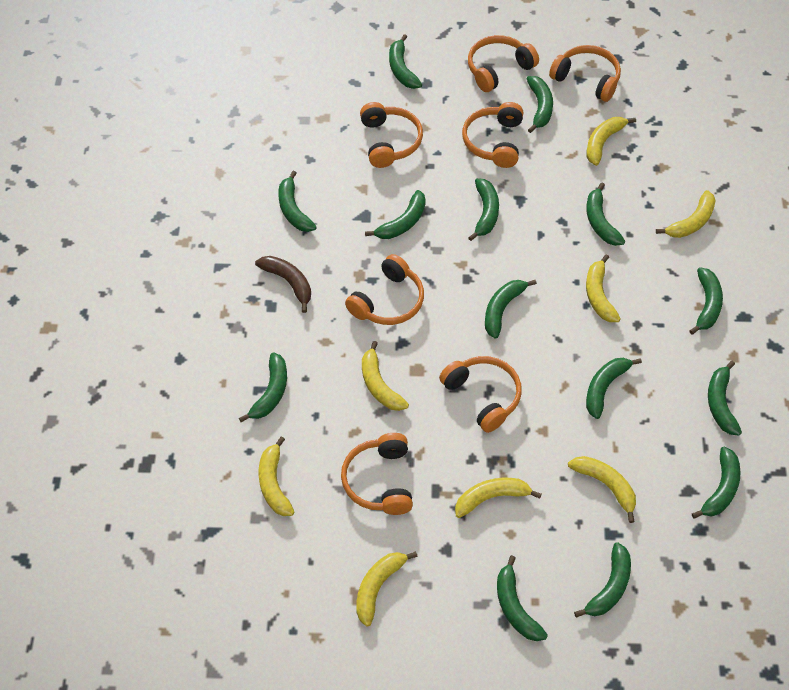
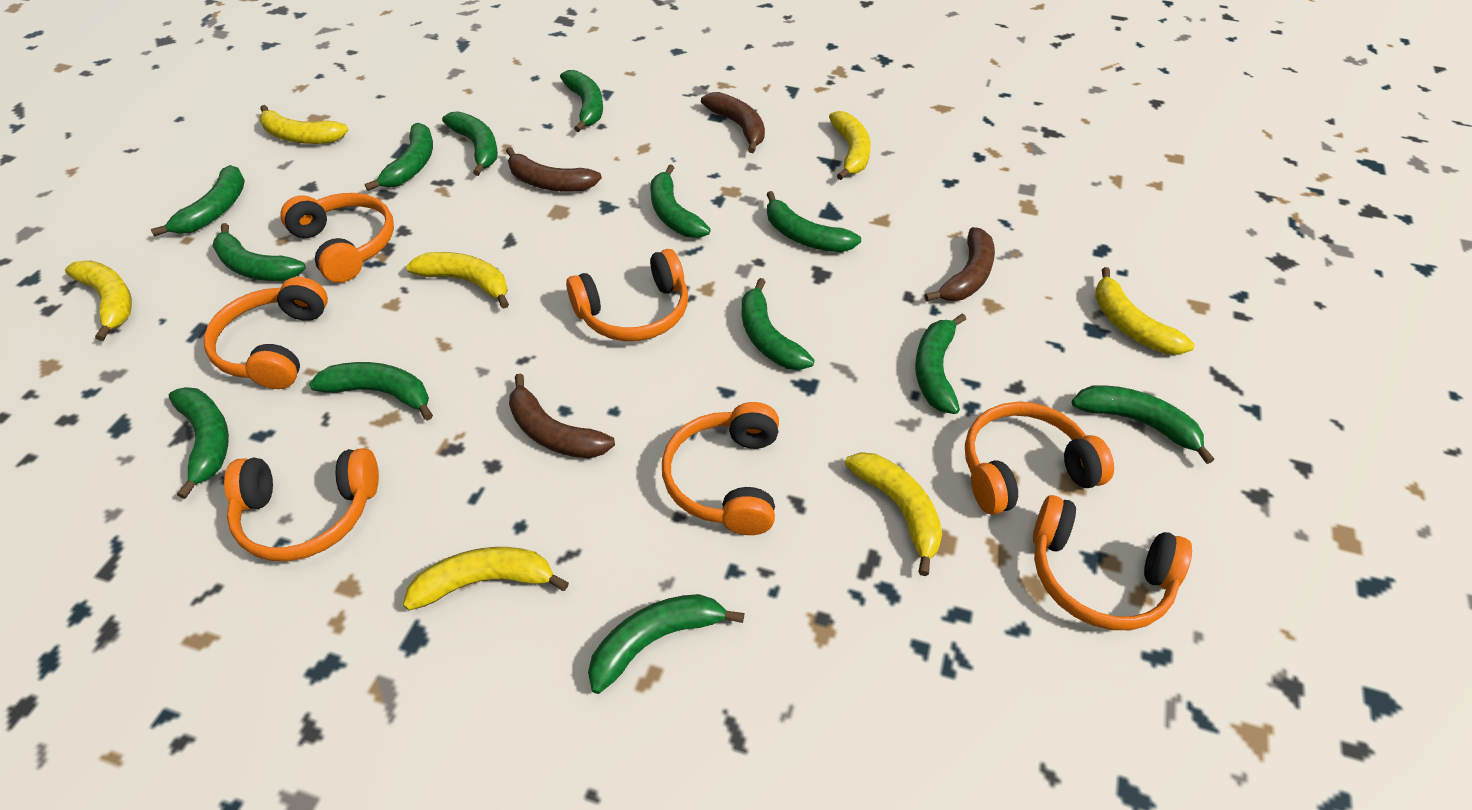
brown banana: [255,256,311,313] = 1 -> [506,147,602,192] [509,373,615,458] [701,92,765,153] [924,227,995,301] = 4
green banana: [239,352,287,422] [278,171,317,232] [365,190,426,239] [389,34,422,89] [468,178,499,241] [485,280,537,339] [497,555,548,641] [526,76,553,133] [574,542,631,618] [586,183,625,246] [586,358,642,419] [689,267,723,334] [692,446,740,519] [708,361,742,435] = 14 -> [151,165,245,236] [169,387,229,499] [212,223,306,281] [309,362,433,421] [365,123,433,191] [442,111,498,176] [560,70,603,132] [588,594,745,694] [650,164,711,238] [742,278,815,370] [766,191,861,252] [915,313,966,414] [1072,385,1214,464] = 13
yellow banana: [259,436,294,516] [356,551,418,627] [362,341,409,411] [455,478,542,518] [568,456,636,523] [586,117,636,166] [586,254,621,322] [656,190,716,238] = 8 -> [65,261,132,341] [259,105,348,144] [403,547,569,610] [406,252,509,309] [829,111,871,180] [845,452,942,576] [1095,267,1194,355] = 7

